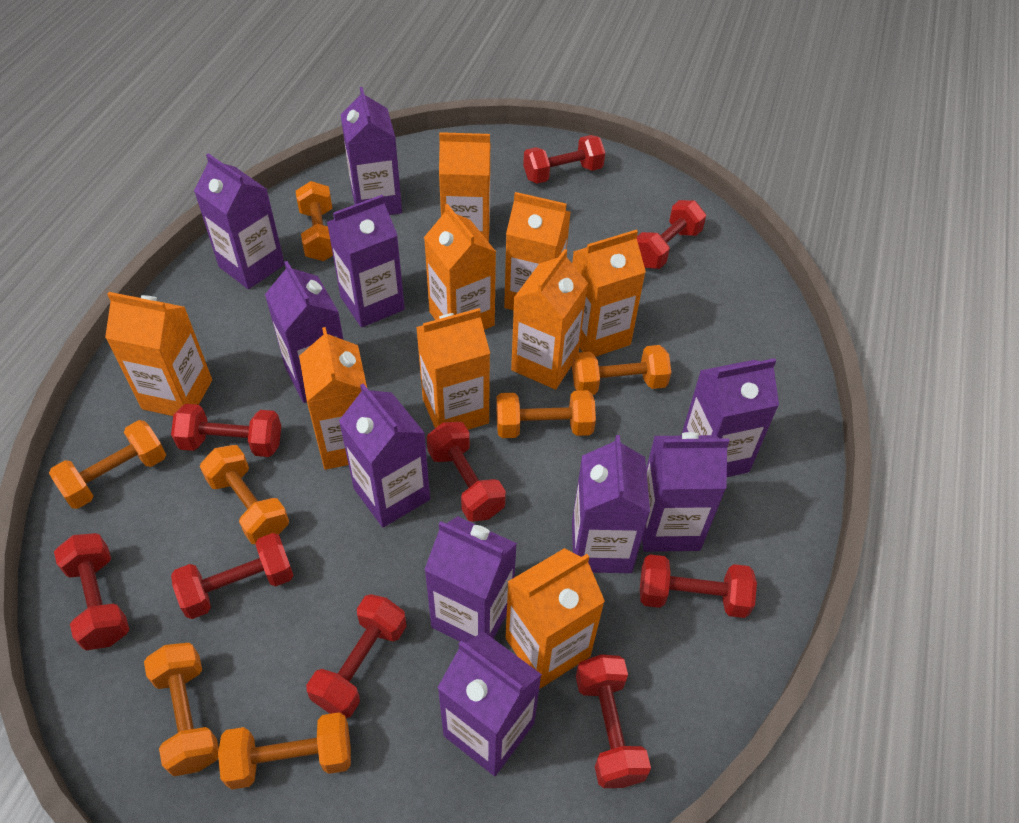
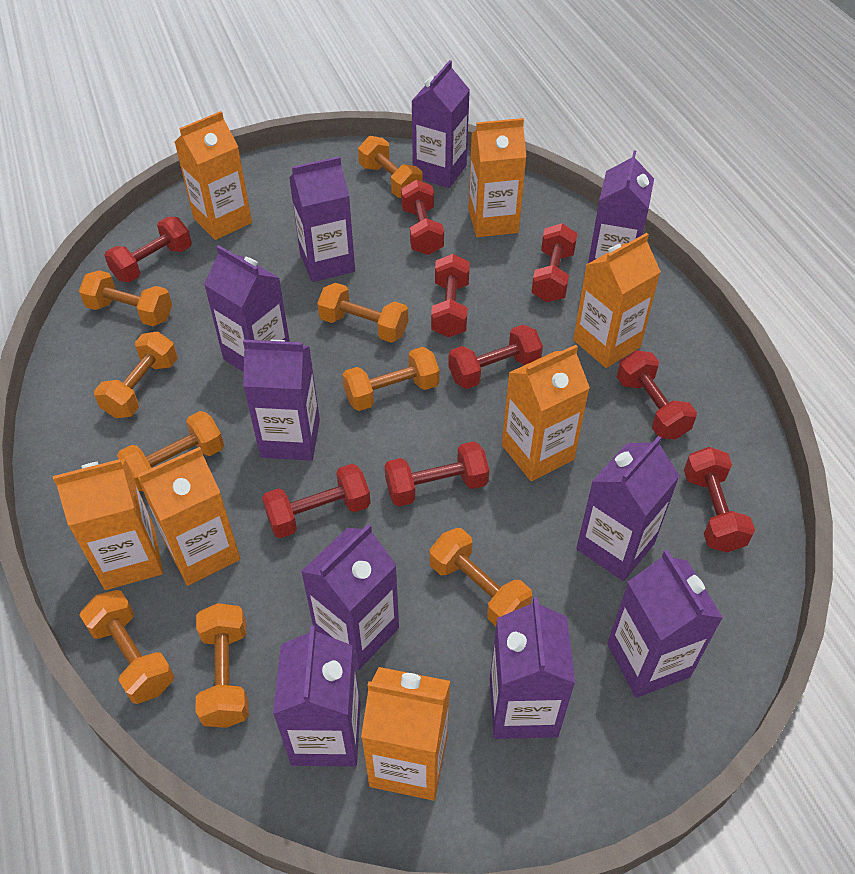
orange carton: [105,292,212,416] [299,327,367,470] [416,308,490,430] [424,204,496,330] [439,132,490,242] [504,192,571,310] [505,548,605,688] [511,249,588,390] [572,230,646,357] = 9 -> [53,459,163,590] [136,447,240,586] [175,111,252,240] [361,667,450,801] [468,118,527,237] [502,345,590,481] [573,233,661,368] = 7
orange dumbbell: [49,420,166,509] [144,643,219,776] [200,445,289,544] [218,712,351,790] [296,181,333,261] [496,390,596,438] [572,345,671,395] = 7 -> [79,270,172,326] [80,590,174,704] [94,332,178,418] [117,411,224,491] [196,603,249,728] [317,283,408,343] [343,347,440,411] [358,136,423,198] [429,528,532,626] = 9

